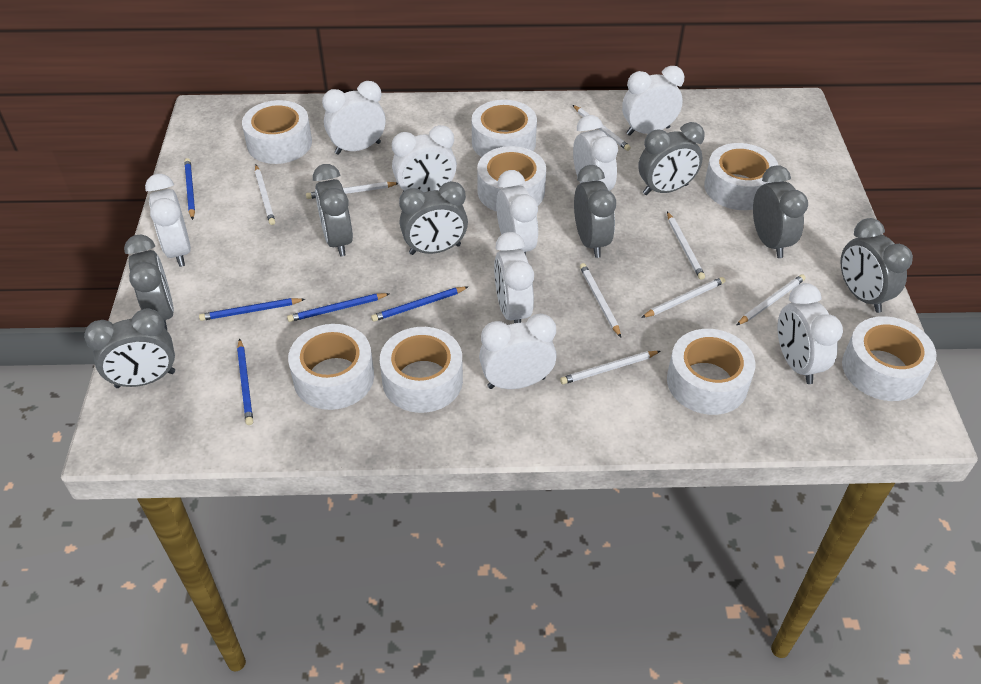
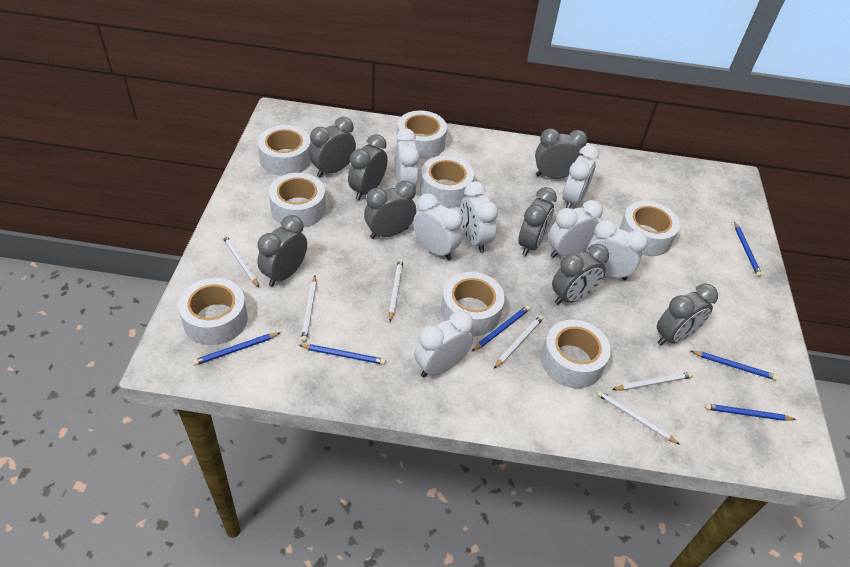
blue pencil: [184,158,195,220] [199,298,305,321] [237,338,253,425] [287,293,390,322] [371,287,468,322] = 5 -> [193,333,280,366] [299,344,386,365] [472,305,530,351] [691,351,778,380] [705,404,796,421] [734,222,762,277] = 6
white clock: [145,174,191,267] [322,81,386,155] [392,125,457,192] [479,314,557,389] [494,232,534,323] [496,170,538,255] [573,115,618,191] [622,66,684,136] [778,283,843,384] = 9 -> [395,128,420,188] [413,193,463,260] [414,311,473,377] [460,182,498,253] [548,200,603,258] [562,145,599,208] [587,220,648,280] = 7
white pencil: [255,165,275,225] [306,182,398,199] [560,351,660,384] [573,105,631,151] [580,263,621,337] [641,277,725,318] [667,212,705,280] [737,274,806,325] = 8 -> [222,235,259,287] [301,276,316,342] [389,259,403,322] [494,315,543,369] [597,391,680,445] [612,372,693,391] = 6

